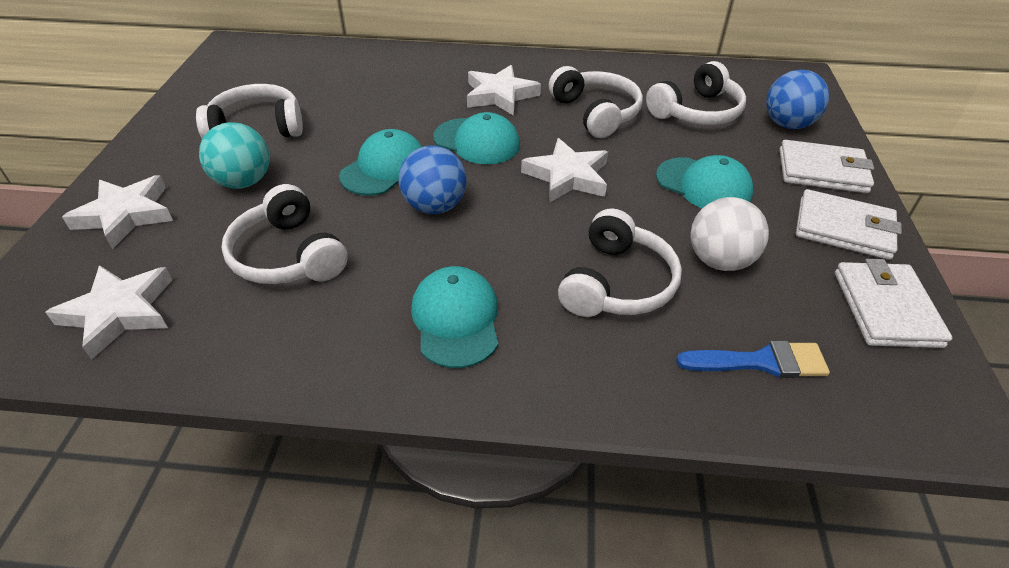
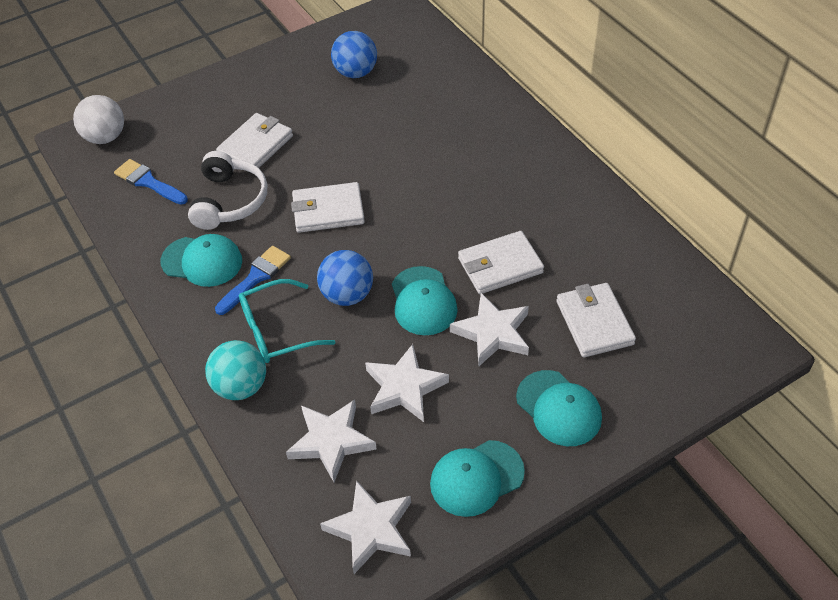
blue brush: [676,341,830,378] = 1 -> [114,159,188,205] [215,246,291,315] = 2
turquoise glasses: none = 0 -> [239,279,335,363] = 1
white headphones: [196,84,303,139] [221,184,348,284] [549,66,643,138] [558,208,682,317] [646,61,746,125] = 5 -> [188,151,267,230] = 1
white wallet: [779,140,874,193] [796,189,902,260] [835,259,952,348] = 3 -> [216,113,293,168] [291,182,365,233] [458,231,544,294] [556,283,636,357] = 4

